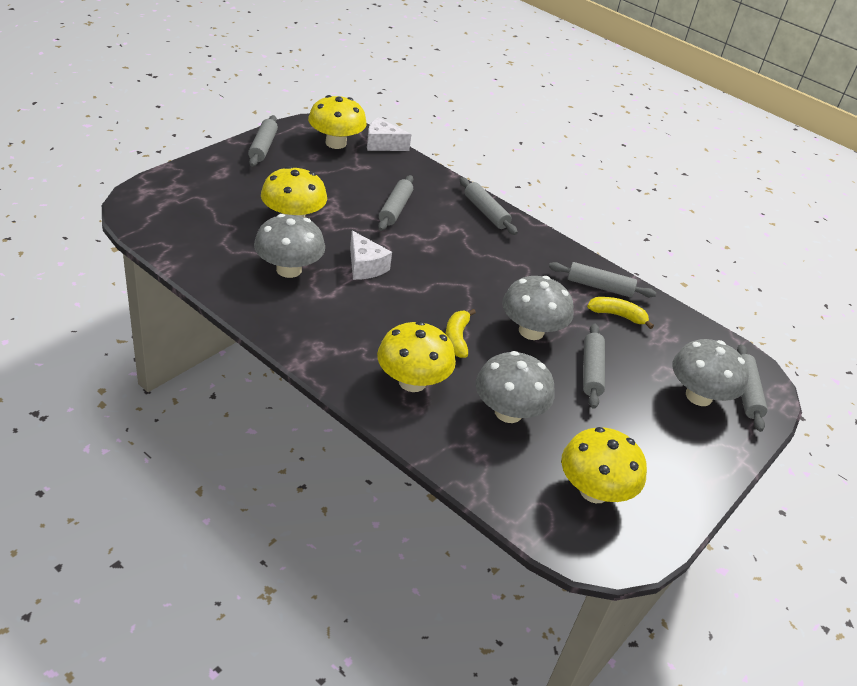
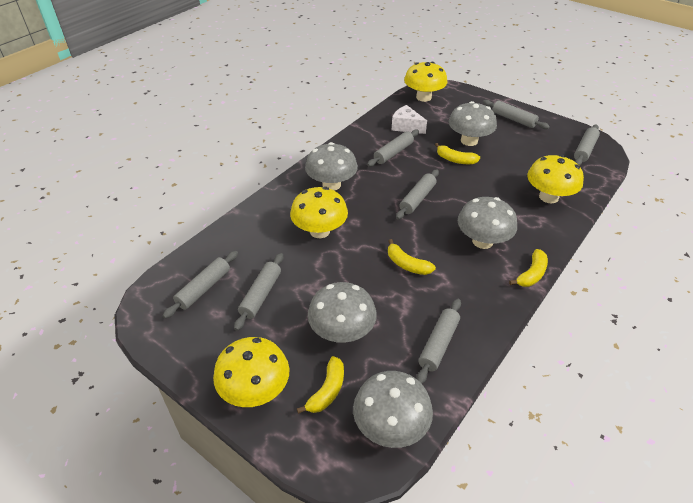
grey mushroom: [254,214,325,278] [476,351,555,423] [502,276,574,340] [673,339,749,406] = 4 -> [305,142,358,191] [308,282,377,343] [353,371,433,448] [448,101,497,146] [458,197,517,249] = 5
grey rolling pin: [248,115,278,167] [378,175,413,231] [460,177,518,235] [549,262,656,298] [583,324,605,409] [737,344,768,432] = 6 -> [163,251,238,319] [234,253,283,331] [367,130,419,167] [396,169,439,219] [416,299,461,384] [483,100,550,129] [574,124,600,166] = 7
white cheese: [350,231,392,280] [367,118,412,151] = 2 -> [391,105,427,134] = 1
yellow banana: [445,309,476,358] [587,297,654,329] = 2 -> [297,356,344,414] [388,239,436,275] [435,143,480,164] [509,249,548,287] = 4

